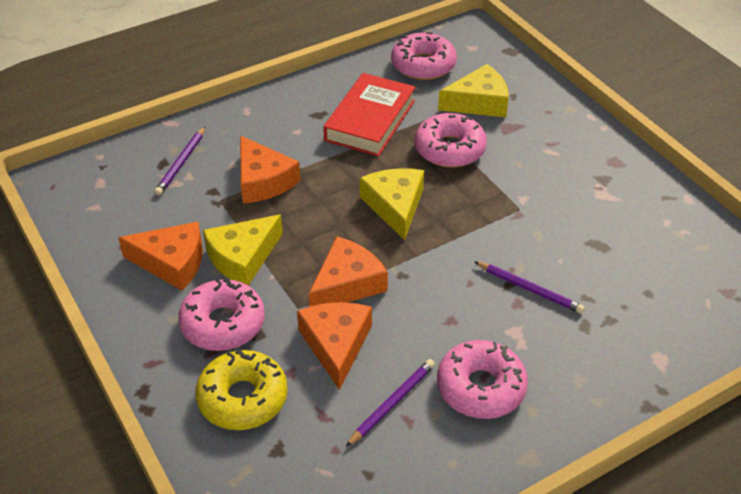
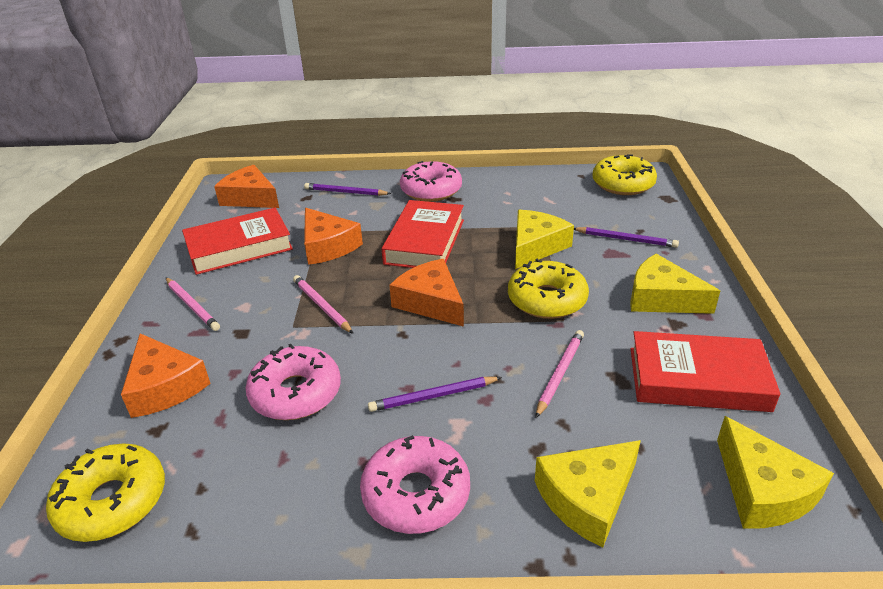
pink donut: [178,278,265,351] [391,32,457,80] [415,113,487,168] [437,340,528,419] = 4 -> [246,344,341,420] [360,435,470,534] [400,161,462,202] = 3
pink pencil: none = 0 -> [165,277,220,331] [293,275,353,334] [536,330,584,418] = 3
red book: [323,73,415,156] = 1 -> [182,208,293,275] [381,200,464,268] [631,331,780,412] = 3
yellow cheese: [203,214,283,286] [360,168,424,240] [438,64,509,117] = 3 -> [515,210,574,269] [535,440,641,548] [630,254,720,314] [717,416,834,529] = 4
yellow donut: [196,349,287,430] = 1 -> [46,443,165,542] [508,259,589,319] [592,154,657,195] = 3

